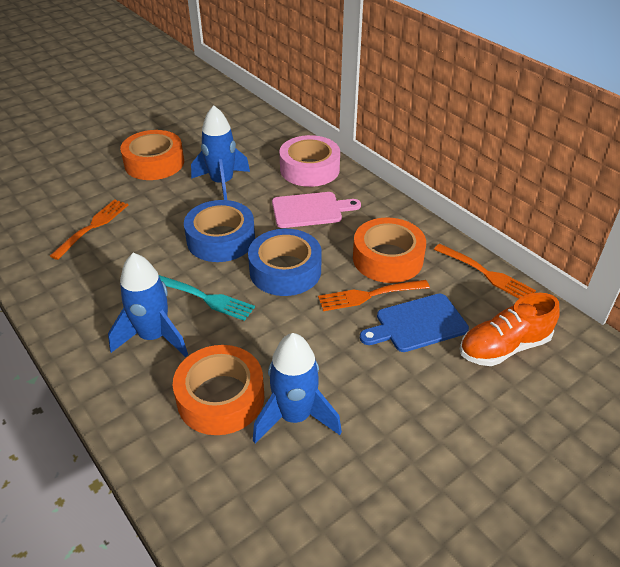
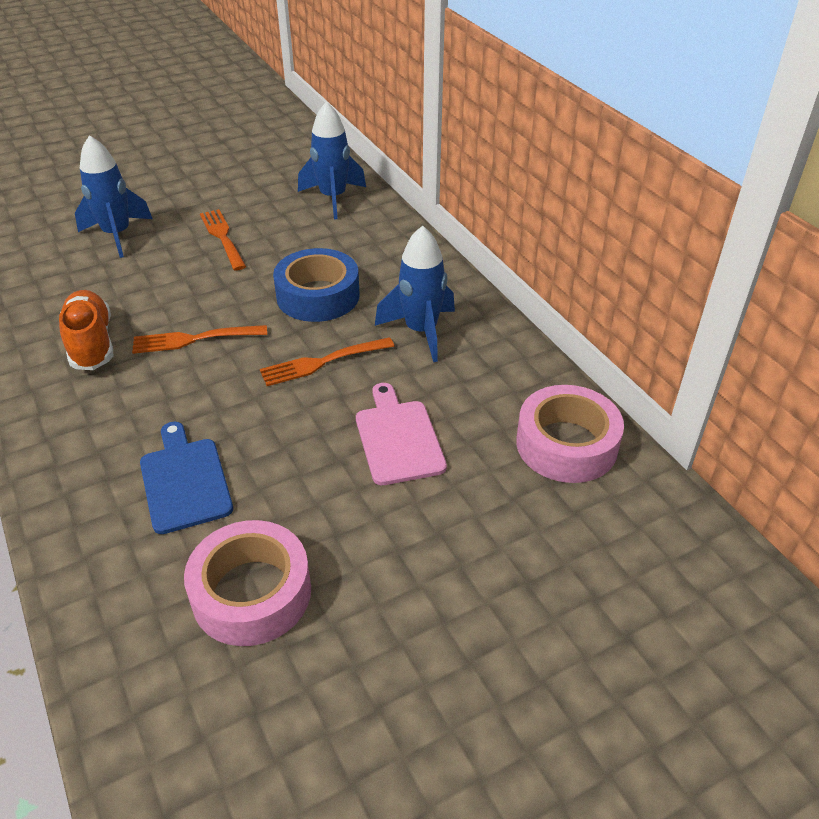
blue tape: [184,200,255,262] [248,229,322,296] = 2 -> [273,248,360,322] = 1
orange tape: [120,130,184,180] [173,345,264,435] [353,218,426,283] = 3 -> none = 0
pink tape: [279,135,340,187] = 1 -> [184,520,311,646] [516,385,624,483] = 2
turquoise fork: [159,275,255,321] = 1 -> none = 0

